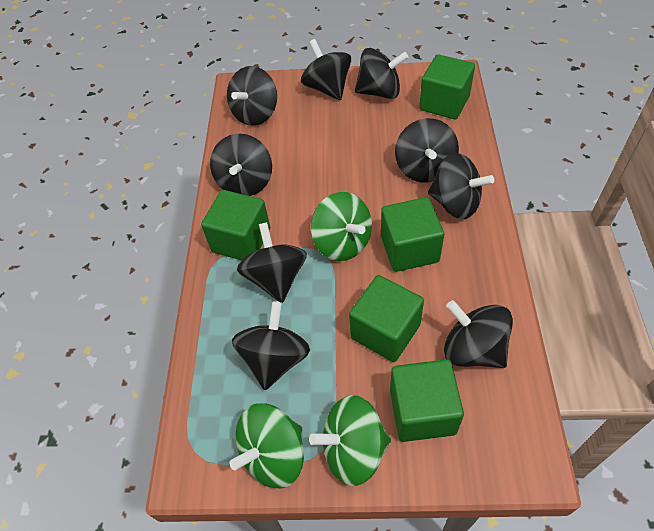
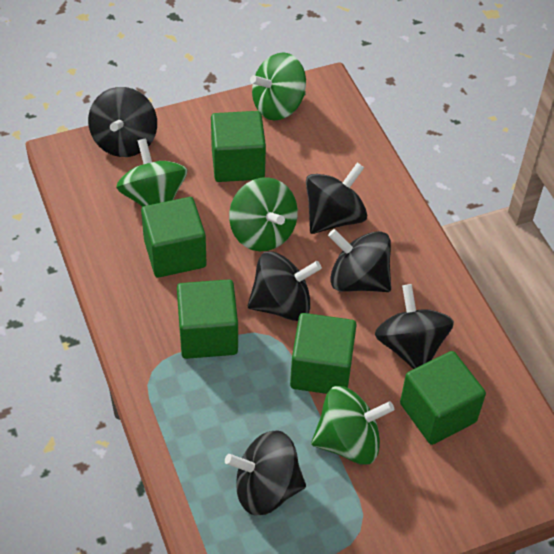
black spinning top: [210,134,272,196] [227,66,277,126] [232,301,310,390] [237,222,307,303] [301,39,351,100] [354,48,409,99] [395,118,459,183] [428,153,494,219] [444,300,513,368] = 9 -> [88,87,157,157] [225,430,306,515] [248,251,322,321] [306,162,367,234] [328,229,391,292] [375,284,454,369] = 6
green spinning top: [230,403,304,489] [309,395,391,486] [311,192,372,261] = 3 -> [116,138,187,207] [229,177,298,251] [250,52,306,121] [311,386,394,465] = 4

